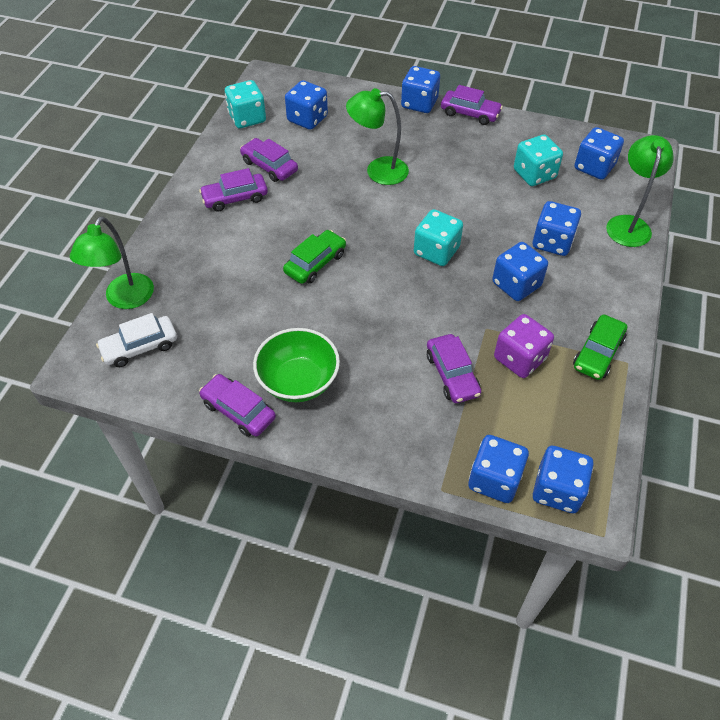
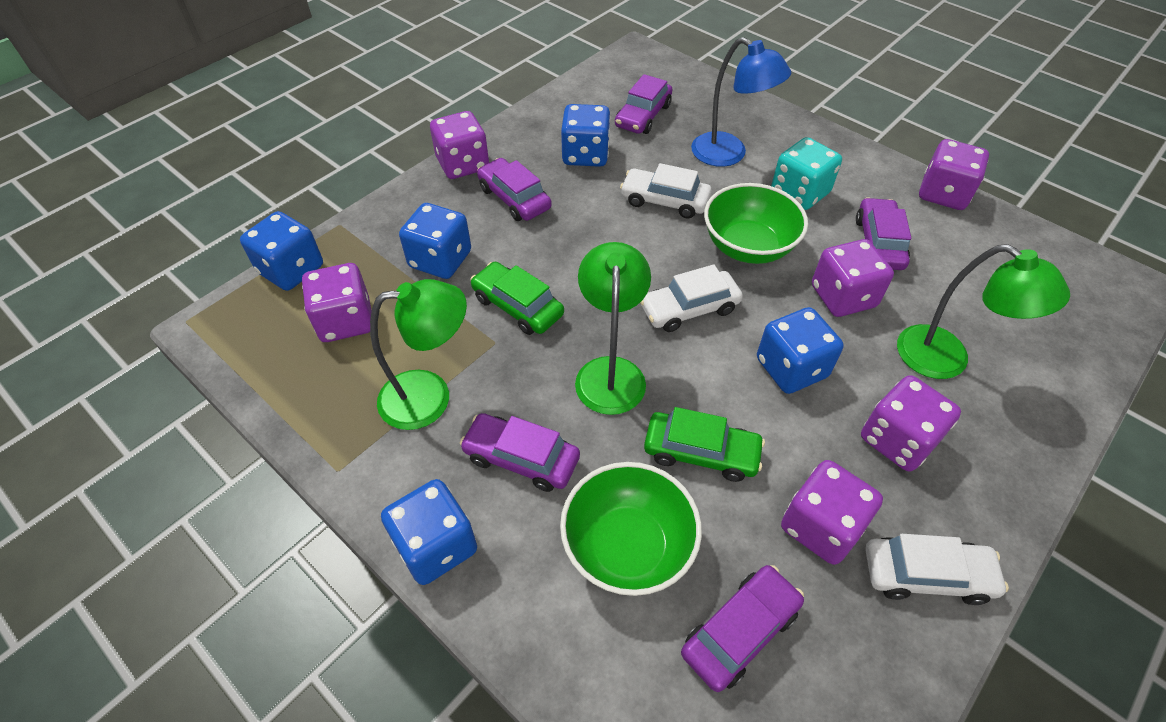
blue dice: [285,80,328,130] [401,66,440,113] [468,435,529,503] [492,242,548,301] [532,201,581,256] [533,446,594,513] [574,127,624,180] = 7 -> [240,211,323,291] [381,479,477,585] [399,203,471,279] [561,104,611,167] [757,307,844,394] = 5
blue lamp: none = 0 -> [691,37,791,167] = 1
green bowl: [253,328,340,402] = 1 -> [560,462,702,596] [704,183,808,264] = 2
purple dice: [494,314,554,378] = 1 -> [302,263,372,342] [430,111,489,179] [781,460,883,565] [812,239,894,317] [861,375,961,472] [919,139,989,210] = 6
turquoise dice: [225,80,266,128] [414,209,463,266] [514,134,563,186] = 3 -> [771,137,842,210] = 1
white car: [96,313,177,367] = 1 -> [620,163,712,219] [640,264,743,332] [865,534,1009,605] = 3

